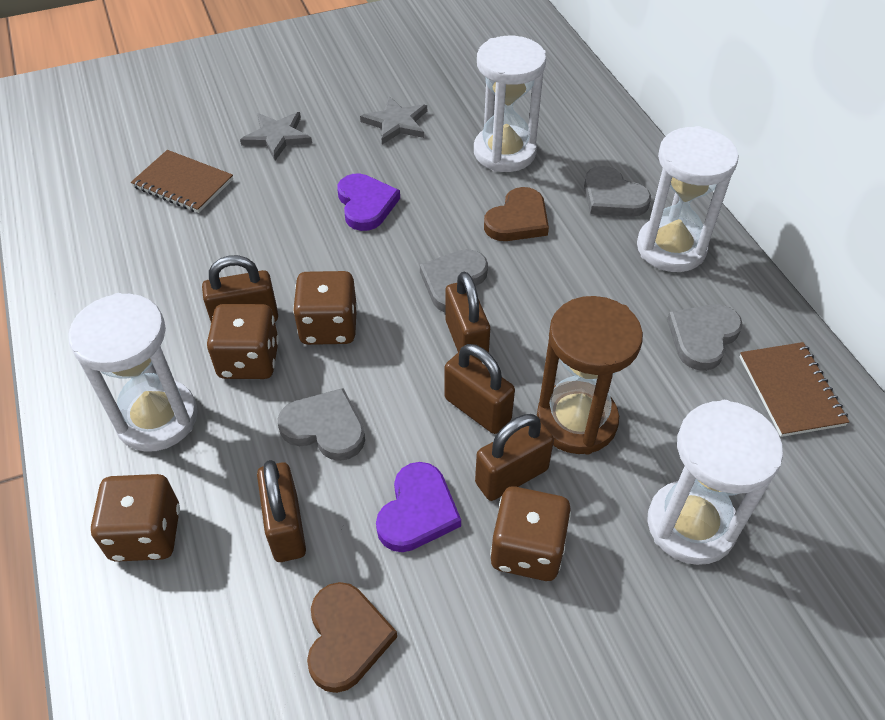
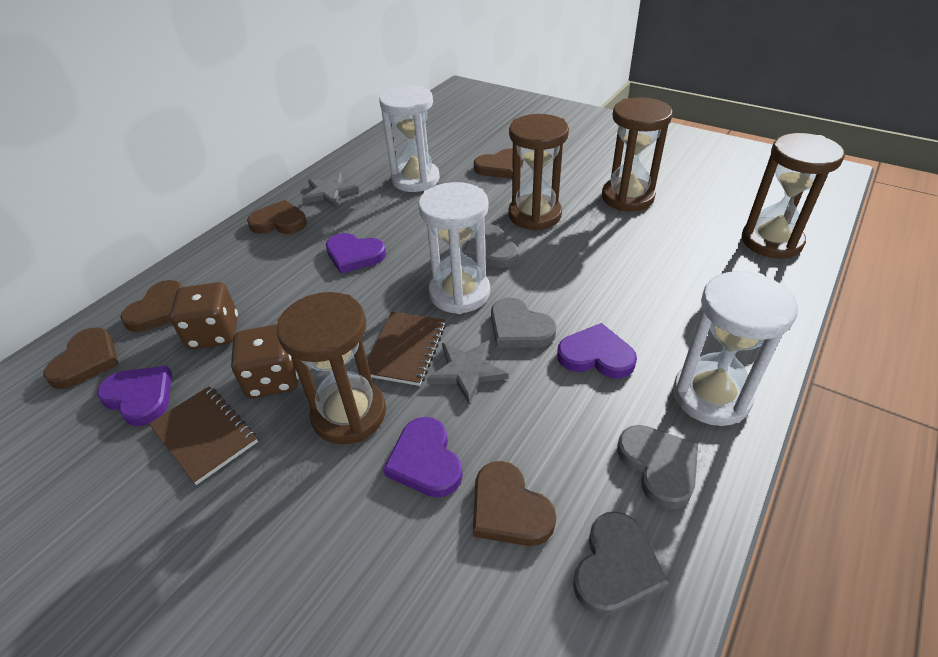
brown dice: [91,474,180,562] [207,304,279,379] [293,271,357,345] [490,486,571,581] = 4 -> [170,282,238,349] [231,324,298,398] = 2
brown heart: [307,582,397,693] [484,187,549,241] = 2 -> [43,328,119,389] [120,280,183,332] [247,200,307,234] [473,461,556,546] [474,148,523,179] = 5
brown hourglass: [537,296,643,455] = 1 -> [276,292,386,444] [508,114,569,231] [602,97,673,211] [741,133,845,259] = 4
brown padlock: [202,255,278,323] [257,460,306,562] [444,344,515,434] [445,271,490,363] [475,414,554,501] = 5 -> none = 0
purple heart: [337,173,400,231] [376,462,461,552] = 2 -> [97,366,172,426] [326,233,386,274] [383,417,463,498] [557,323,637,378] = 4
white hourglass: [69,293,198,452] [474,36,546,172] [637,126,739,272] [647,400,783,565] = 4 -> [379,85,440,192] [418,182,490,314] [673,271,798,426] = 3

